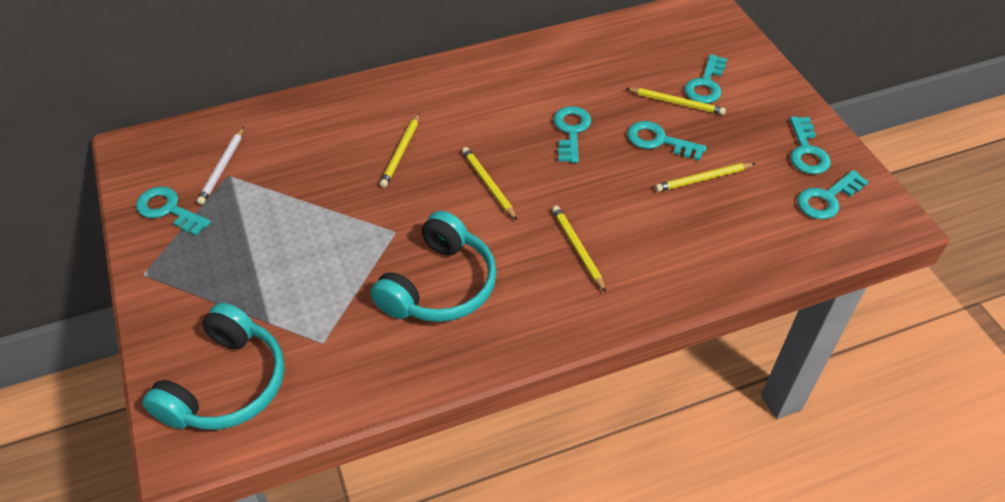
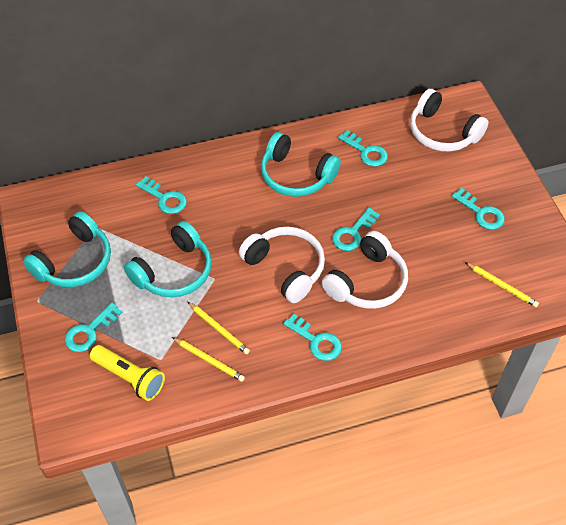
turquoise headphones: [142,303,285,430] [371,211,497,322] = 2 -> [23,211,111,287] [124,221,212,297] [261,132,341,197] = 3
white headphones: none = 0 -> [239,227,325,303] [322,231,408,309] [410,89,489,152] = 3
white pencil: [197,127,244,205] = 1 -> none = 0
yellow flashlight: none = 0 -> [90,345,165,401] = 1
yellow pencil: [380,113,420,188] [462,147,517,220] [552,206,606,292] [626,88,726,115] [655,163,755,192] = 5 -> [172,337,245,382] [188,302,250,354] [465,262,539,307] = 3

